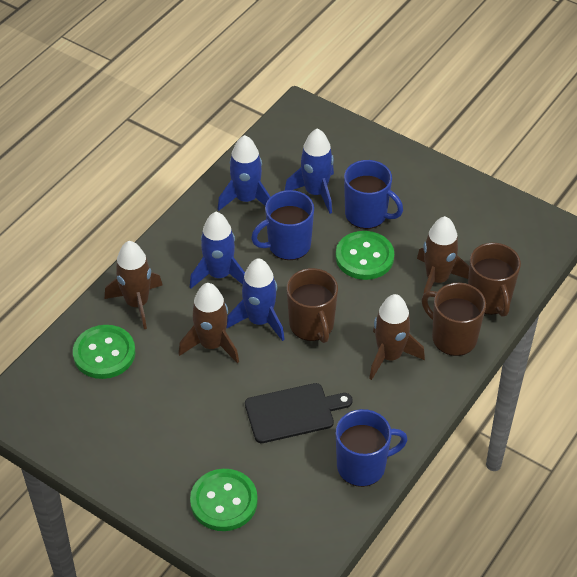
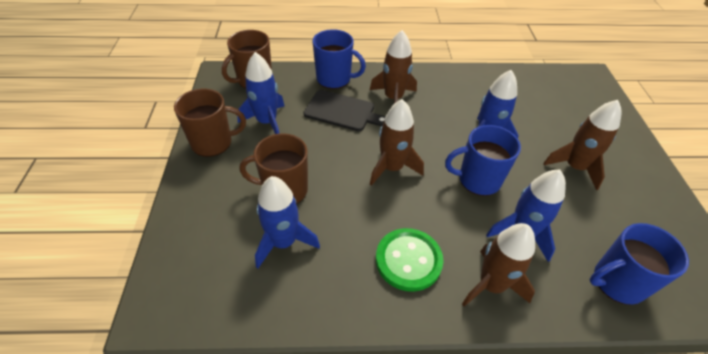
green button: [73,325,135,379] [190,469,258,531] [336,231,394,280] = 3 -> [376,228,443,292] = 1

